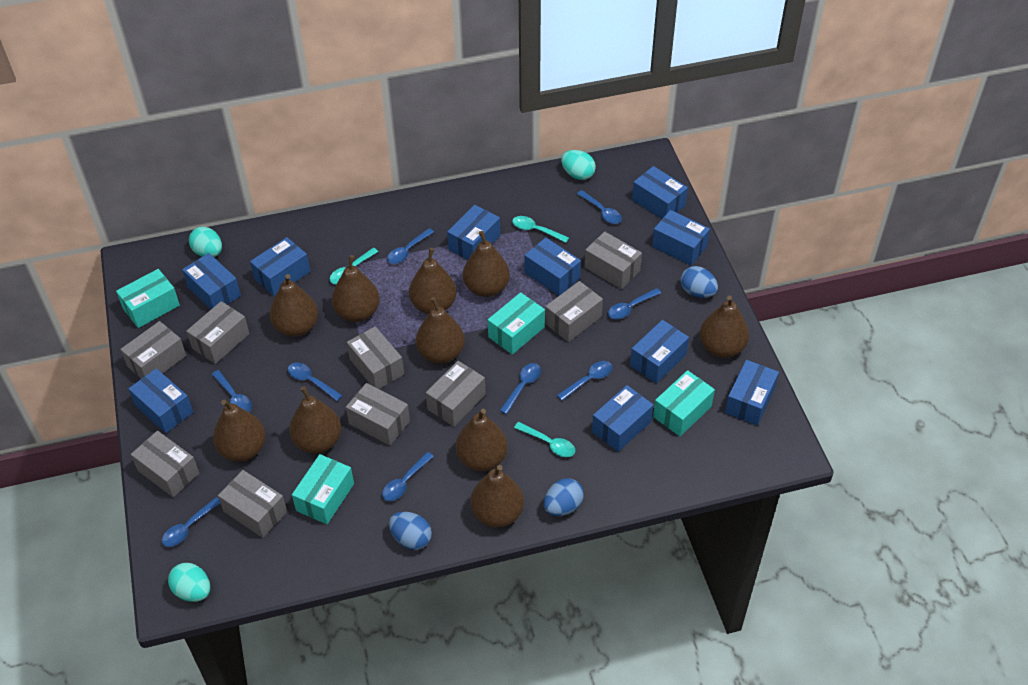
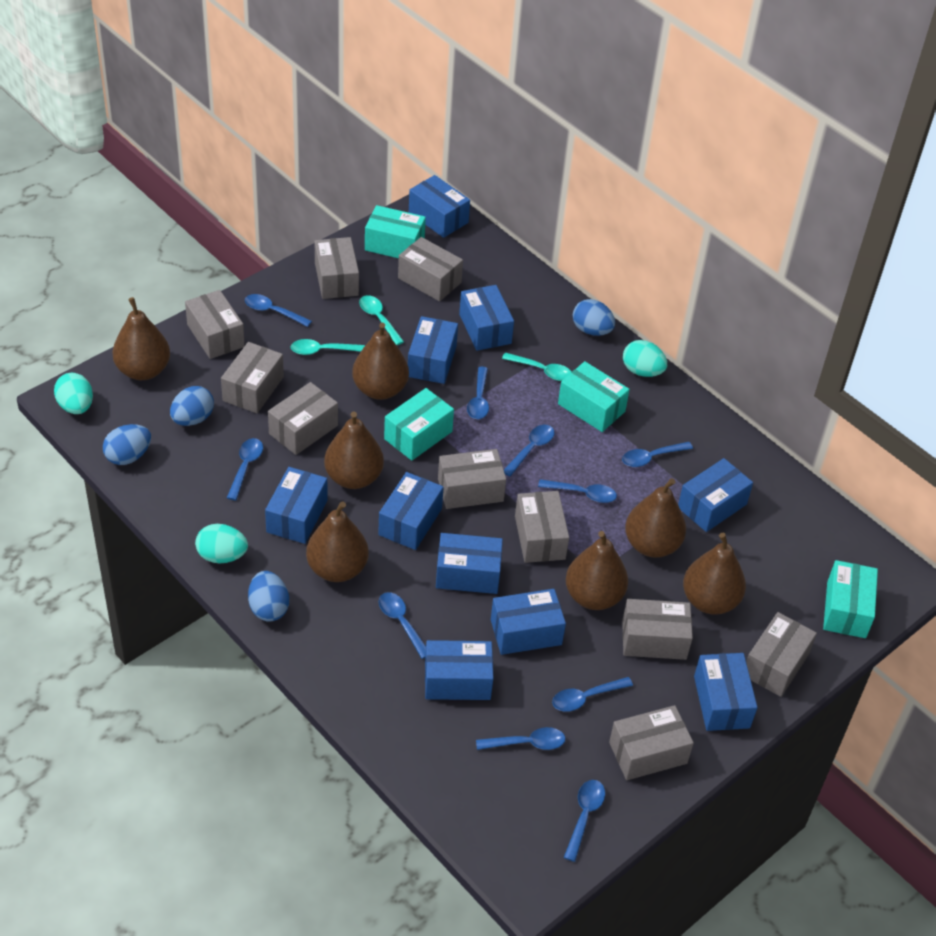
blue egg: [389,512,432,550] [544,478,584,516] [680,266,718,298] = 3 -> [103,424,151,465] [170,386,214,426] [248,571,289,622] [573,299,615,336] = 4
blue spoon: [162,497,221,547] [212,370,252,412] [288,363,343,401] [382,452,434,501] [387,228,434,264] [499,363,541,414] [557,361,612,401] [577,190,622,224] [608,288,661,319] = 9 -> [227,438,263,500] [245,294,312,327] [379,592,426,659] [467,367,489,419] [476,727,565,750] [504,425,554,476] [538,479,617,503] [552,677,633,712] [564,780,605,862] [622,442,693,467] = 10
brown pear: [213,400,266,462] [270,274,318,337] [289,386,341,453] [332,255,380,322] [409,248,456,314] [416,297,465,364] [456,409,508,471] [463,231,510,297] [470,465,524,527] [700,295,749,358] = 10 -> [112,297,170,380] [306,501,369,582] [324,412,384,489] [352,322,409,400] [566,531,628,610] [625,478,686,558] [683,533,746,615] = 7
grey box: [120,321,186,378] [131,431,199,497] [186,301,249,364] [218,470,287,538] [346,383,410,446] [347,326,404,389] [426,361,486,427] [545,281,603,342] [585,231,642,289] = 9 -> [185,290,245,359] [221,342,284,413] [268,382,338,455] [315,237,359,299] [398,237,463,302] [438,449,506,509] [515,491,569,563] [609,705,694,780] [622,599,693,660] [746,612,817,697] = 10

